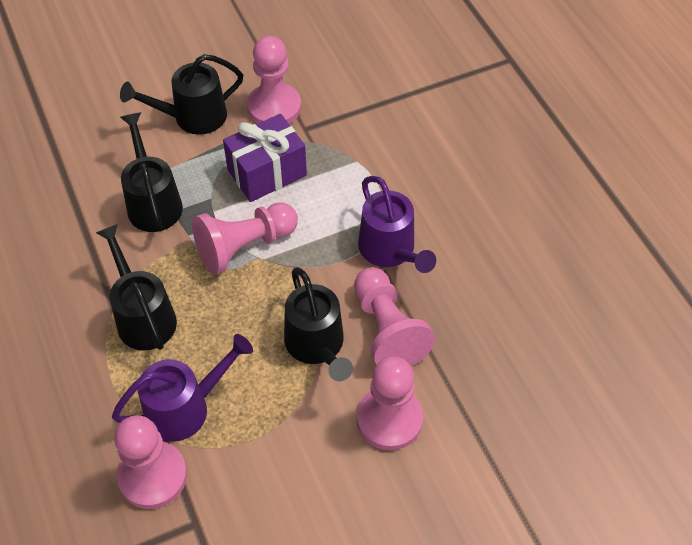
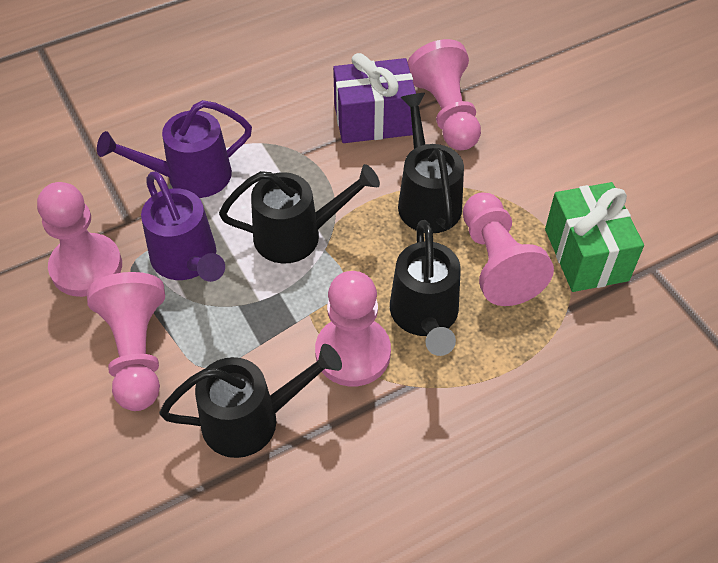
green gift: none = 0 -> [545,182,644,292] = 1

